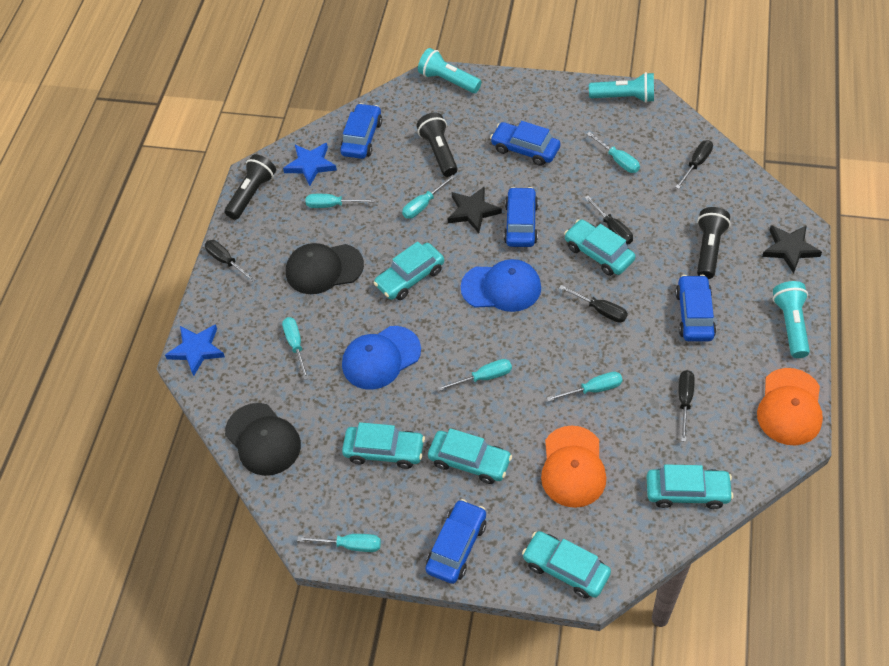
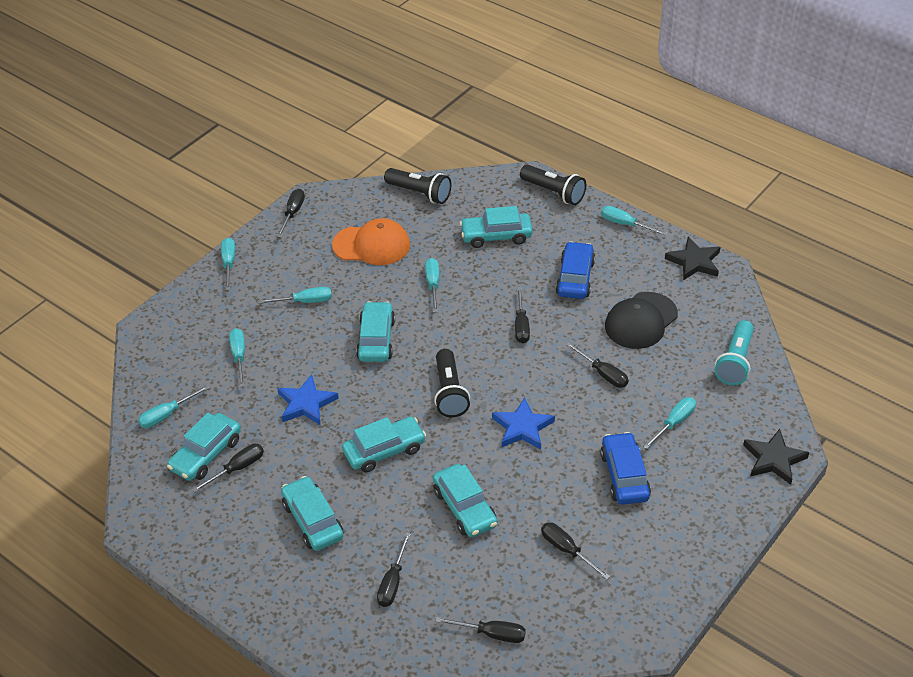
black cap: [225,403,301,476] [286,243,364,294] = 2 -> [605,292,678,349] = 1
black screwdriver: [205,240,256,282] [559,285,628,323] [584,195,633,245] [676,140,713,189] [679,370,695,442] = 5 -> [192,444,264,493] [277,189,305,237] [377,532,411,607] [435,617,526,643] [515,287,530,343] [541,522,610,580] [566,342,629,388] = 7
blue cap: [342,326,421,390] [461,259,541,312] = 2 -> none = 0
blue car: [340,103,382,159] [426,499,486,584] [490,121,560,166] [504,187,538,247] [675,275,716,341] = 5 -> [555,241,595,299] [600,432,651,505] = 2
orange cap: [541,426,606,508] [757,368,823,445] = 2 -> [332,218,410,265] = 1
turquoise flashlight: [418,48,482,93] [589,72,654,103] [773,281,810,358] = 3 -> [715,320,754,385] = 1

